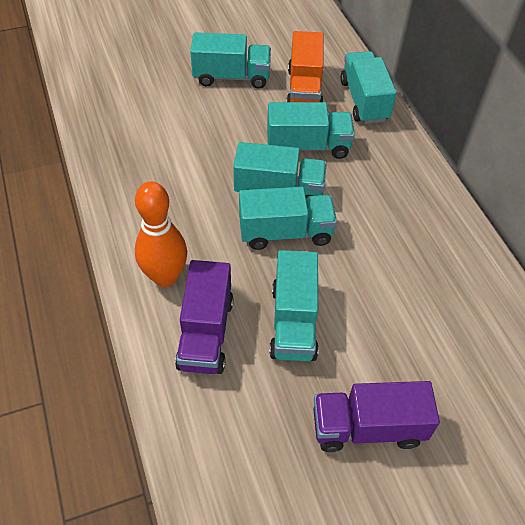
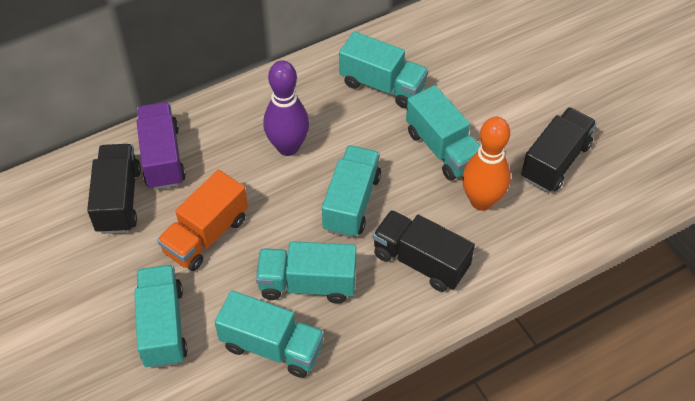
black truck: none = 0 -> [87,144,141,234] [373,210,475,292] [521,107,597,192] = 3
purple bowling pin: none = 0 -> [263,60,309,156] = 1
purple truck: [175,260,234,374] [313,381,440,452] = 2 -> [136,102,186,190] = 1

